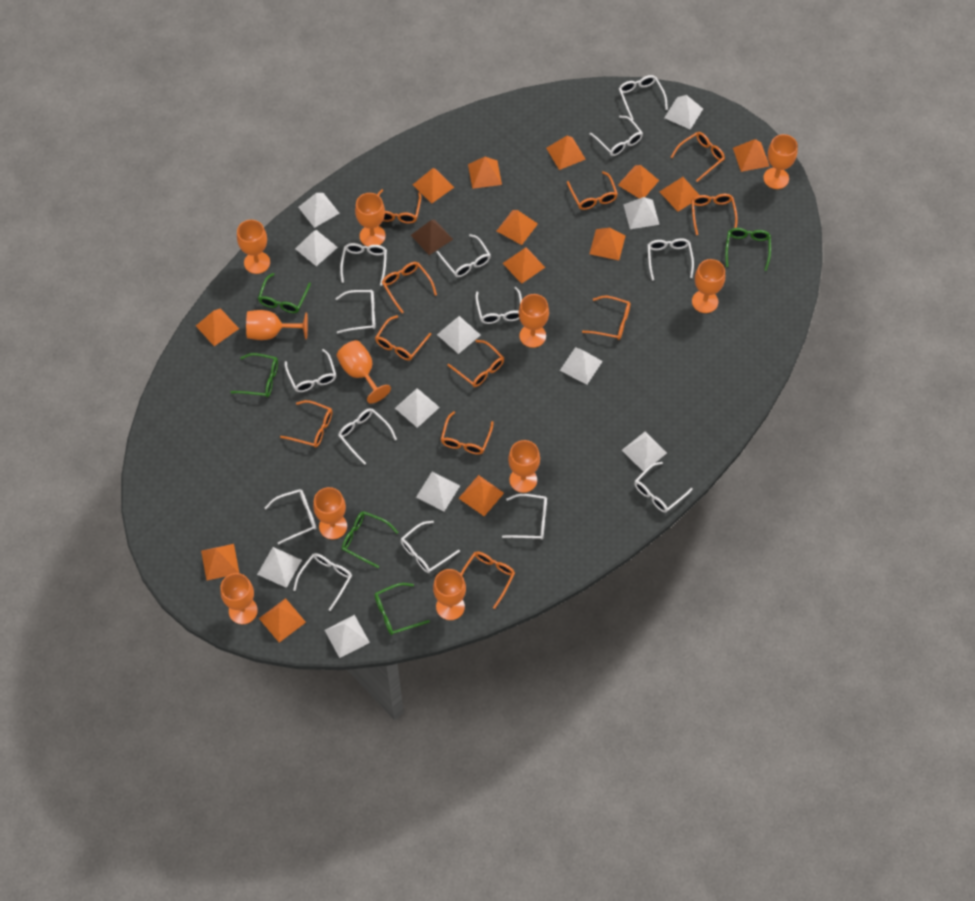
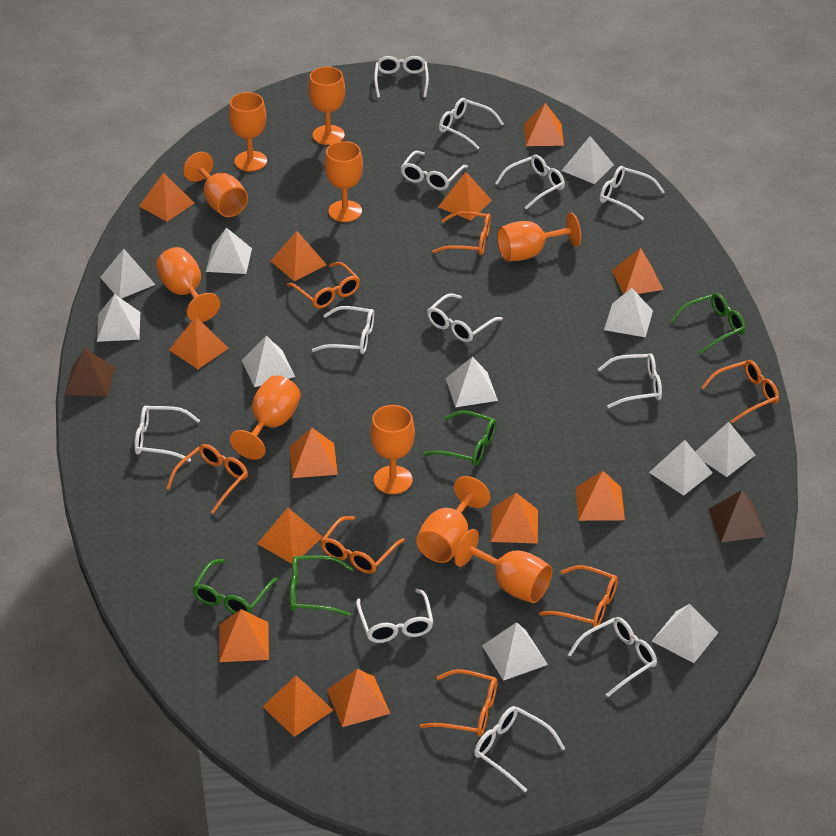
brown pyramid: [411,219,453,255] = 1 -> [65,348,115,397] [708,490,766,542] = 2
green glasses: [231,353,278,397] [258,273,311,313] [342,511,399,568] [374,583,430,635] [725,228,771,271] = 5 -> [192,559,278,614] [290,555,353,617] [423,410,497,466] [670,293,746,354] = 4
orange glasses: [280,400,332,448] [375,315,431,361] [377,189,421,224] [382,262,437,313] [441,411,494,455] [447,340,504,387] [460,551,515,609] [567,171,618,210] [582,296,631,340] [671,132,725,182] [691,194,738,235] = 11 -> [166,444,248,514] [287,262,360,309] [321,516,405,574] [420,669,497,737] [432,211,491,255] [539,565,618,628] [701,360,779,423] = 7
orange goblet: [220,573,258,624] [237,220,270,274] [246,310,308,340] [313,487,347,540] [337,340,391,403] [355,193,386,246] [433,569,466,620] [508,440,540,493] [519,294,549,348] [692,259,725,313] [763,134,798,189] = 11 -> [156,247,220,322] [183,152,248,217] [229,92,267,172] [230,375,301,460] [309,67,345,145] [325,141,363,222] [370,405,415,494] [416,476,490,563] [454,529,552,603] [497,213,581,261] = 10
white glasses: [265,489,316,544] [285,349,336,392] [293,553,352,611] [336,290,375,334] [338,408,397,465] [340,243,387,286] [401,521,460,573] [436,234,491,277] [475,287,522,324] [502,494,547,540] [589,115,643,156] [619,75,668,120] [634,462,693,513] [647,238,694,281] = 14 -> [134,406,200,462] [312,306,374,354] [356,589,433,643] [374,56,429,98] [401,151,468,191] [427,293,503,342] [439,98,504,149] [474,706,565,792] [495,155,565,209] [568,617,657,697] [598,353,662,408] [600,166,665,220] = 12

